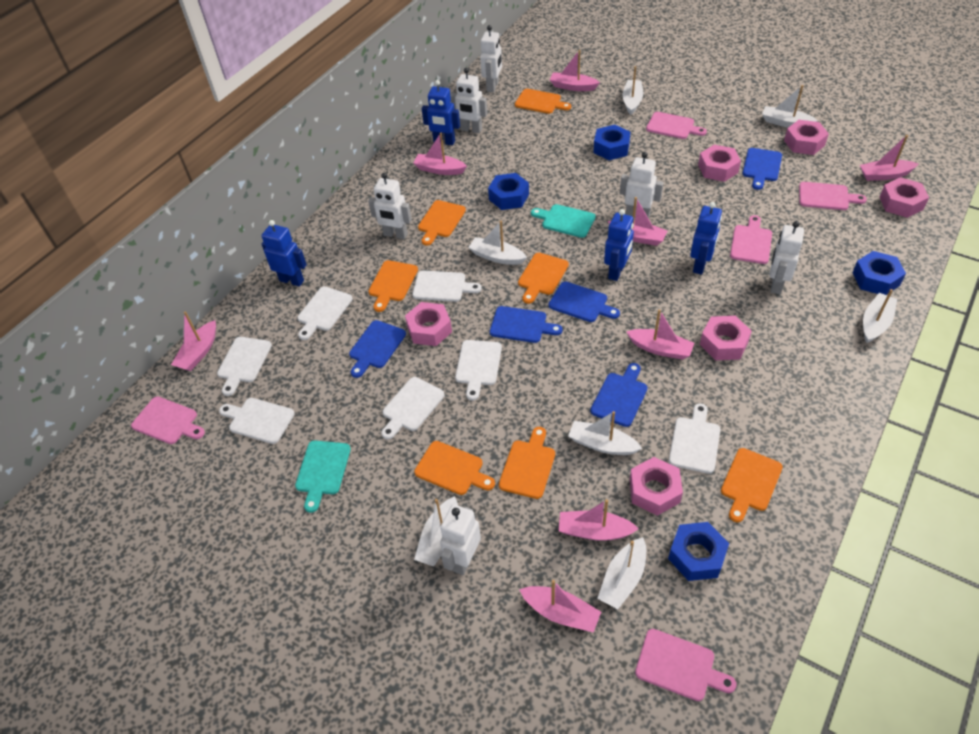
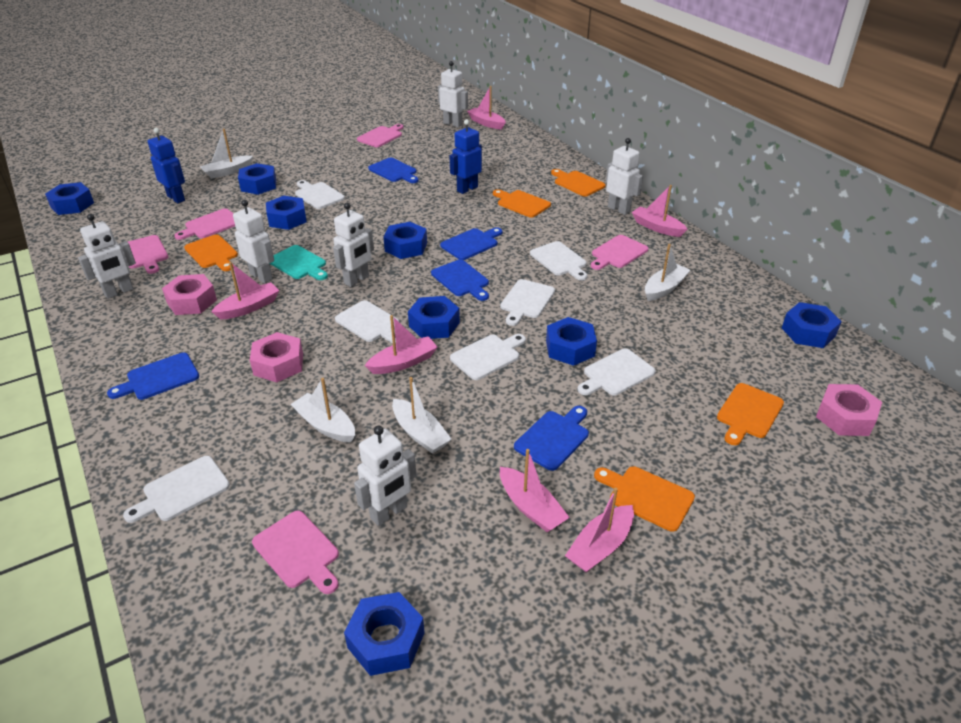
blue nut: [488,173,529,210] [593,125,631,160] [668,522,729,581] [852,251,906,295] = 4 -> [45,182,94,215] [238,163,276,195] [266,196,307,230] [344,592,425,676] [383,222,427,259] [408,296,460,339] [546,317,597,366] [782,302,842,348] = 8
blue robot: [261,220,307,287] [422,80,460,145] [604,209,634,281] [690,202,722,275] = 4 -> [148,128,185,203] [450,119,482,194] = 2
orange cutting board: [369,260,418,312] [414,441,495,495] [418,200,466,246] [499,427,555,499] [515,89,571,114] [518,253,569,304] [721,448,783,522] = 7 -> [184,234,238,271] [493,189,551,218] [551,169,606,197] [594,466,695,532] [717,383,784,445] = 5
pink boat: [171,311,216,371] [413,133,467,175] [519,580,601,632] [550,50,600,91] [559,499,639,541] [608,197,667,246] [627,309,694,360] [860,135,918,181] = 8 -> [211,262,279,319] [365,315,438,374] [467,86,506,130] [500,449,570,532] [565,488,634,573] [632,185,688,237] = 6
pink nut: [405,302,452,346] [630,457,683,516] [698,145,741,182] [700,316,752,360] [784,120,829,155] [880,177,929,218] = 6 -> [162,274,217,315] [250,332,303,382] [816,384,882,436] = 3
turquoise cutting board: [295,441,351,513] [531,204,596,238] = 2 -> [270,245,328,280] = 1
white boat: [414,496,458,567] [468,221,527,265] [568,411,642,455] [597,537,646,609] [622,66,643,115] [762,85,818,128] [863,289,897,343] = 7 -> [200,129,253,179] [291,378,355,443] [392,377,451,454] [645,244,690,301] = 4

